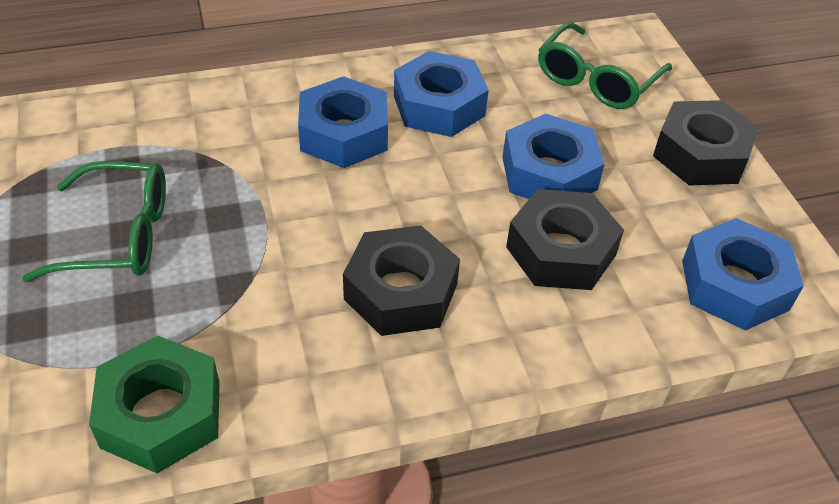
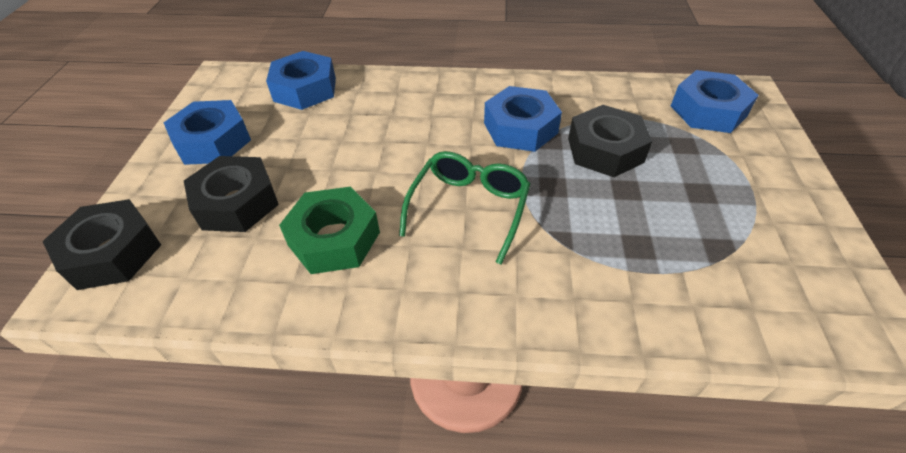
green glasses: [22,161,166,282] [538,22,672,109] = 2 -> [399,151,530,264] = 1

